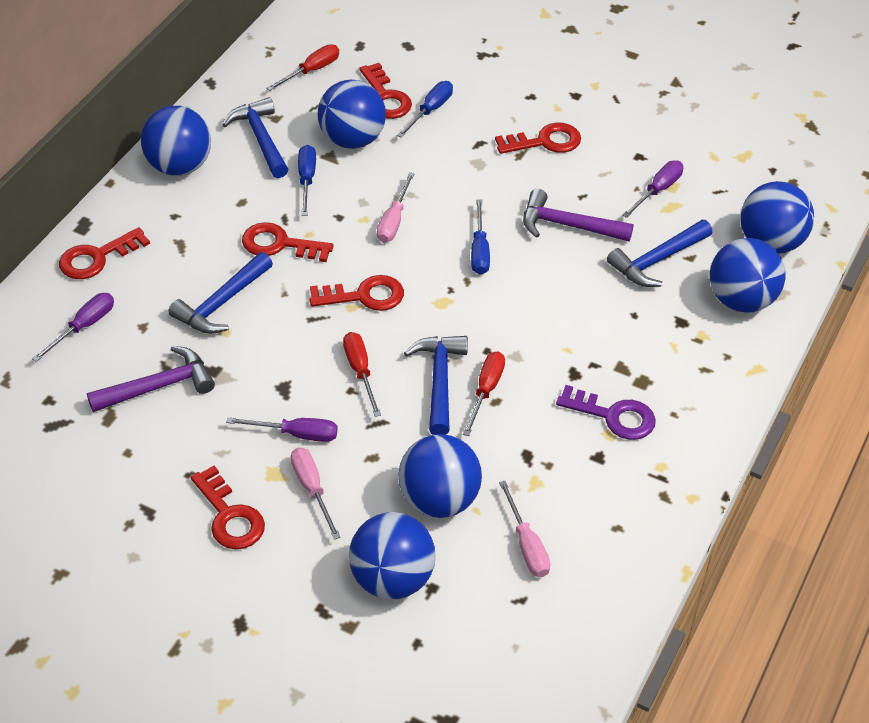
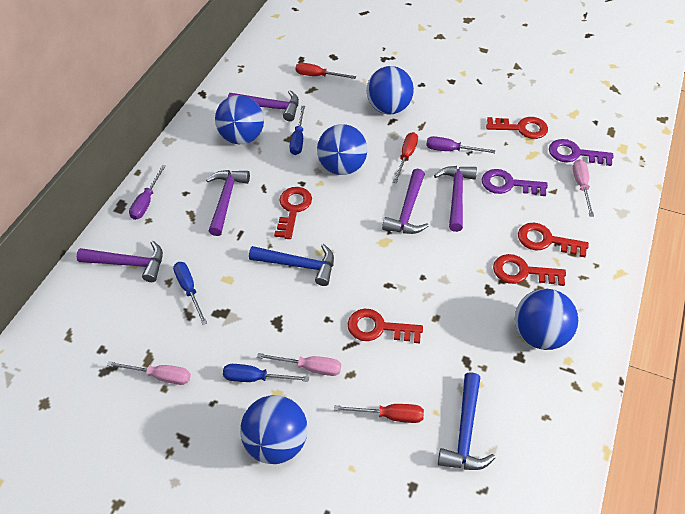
blue ball: [141,106,211,176] [318,80,386,149] [349,512,436,599] [398,434,482,518] [710,238,785,313] [741,181,814,254] = 6 -> [215,95,264,144] [240,395,308,464] [317,124,367,175] [367,66,414,114] [515,289,578,350] = 5
blue hammer: [168,252,273,334] [222,97,289,178] [404,336,468,435] [607,220,712,287] = 4 -> [249,244,334,286] [438,372,496,470] = 2
purple hammer: [87,346,215,412] [523,189,634,242] = 2 -> [77,241,163,282] [206,170,250,236] [228,90,299,121] [382,169,429,234] [434,166,477,232] = 5
purple key: [556,385,656,440] = 1 -> [482,169,548,196] [549,139,613,166] = 2
purple screwdriver: [32,293,114,362] [226,417,338,442] [622,161,683,218] = 3 -> [129,165,166,220] [426,136,495,153] = 2
red key: [59,227,150,279] [190,466,265,549] [242,222,334,262] [309,275,404,311] [359,63,412,119] [495,122,581,154] = 6 -> [274,187,312,239] [348,309,423,343] [486,117,548,139] [493,254,566,286] [518,223,589,257] = 5

